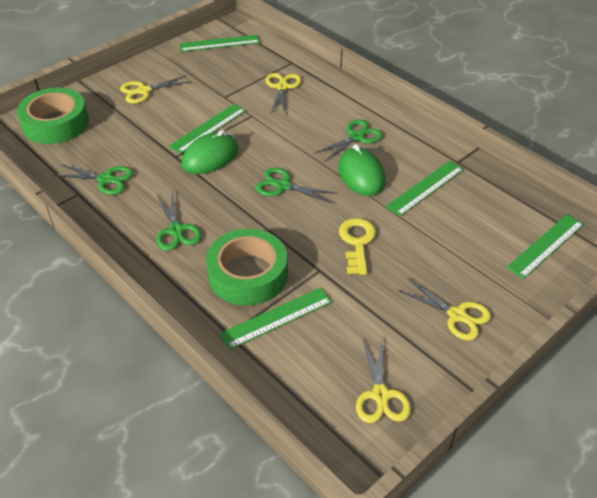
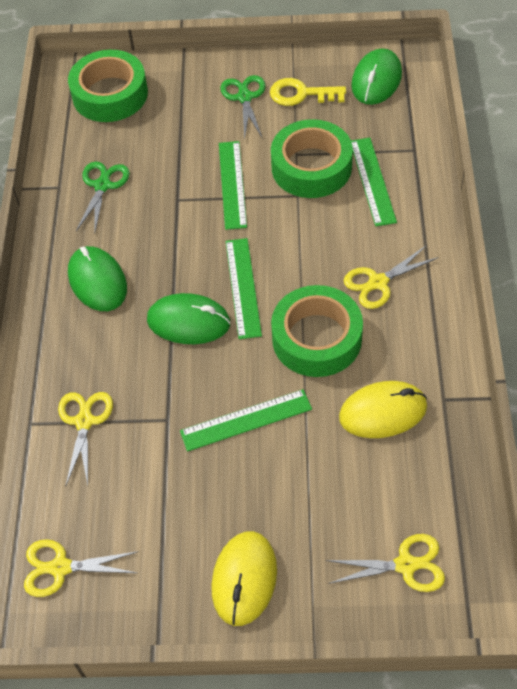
green mouse: [182,130,239,174] [338,144,386,196] = 2 -> [68,246,127,311] [147,293,230,344] [351,49,402,105] = 3
green ruler: [169,104,246,154] [179,34,260,52] [219,288,332,350] [386,161,464,216] [506,214,584,279] = 5 -> [180,389,312,452] [219,141,247,230] [226,238,262,339] [351,138,397,226] = 4
green scissors: [53,164,133,195] [156,191,202,251] [256,168,338,203] [314,120,383,161] = 4 -> [76,162,130,234] [220,75,265,140] = 2
green tape: [17,87,89,144] [206,229,288,305] = 2 -> [68,50,148,122] [271,119,353,198] [271,285,363,377] = 3
yellow mouse: none = 0 -> [211,531,277,626] [339,381,427,438] = 2

